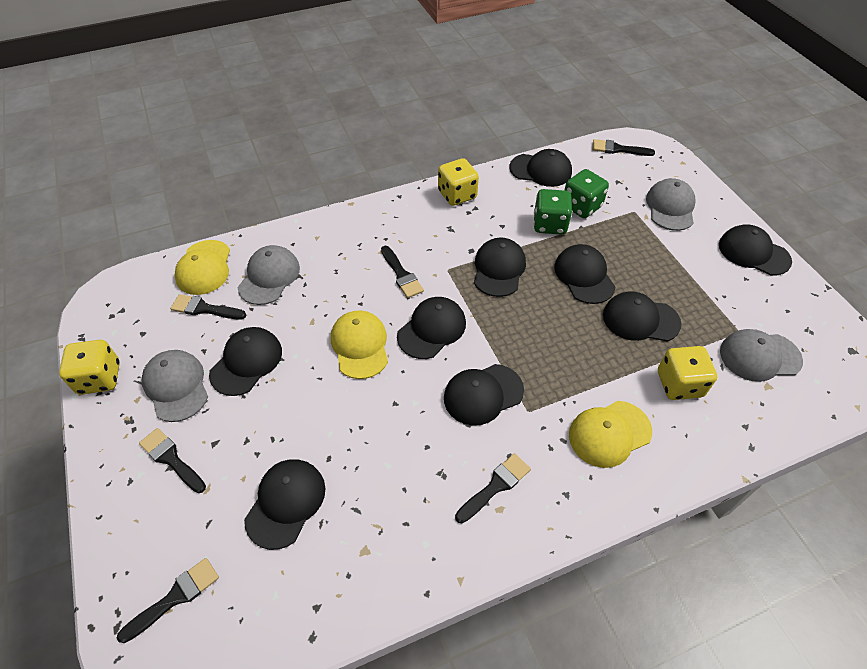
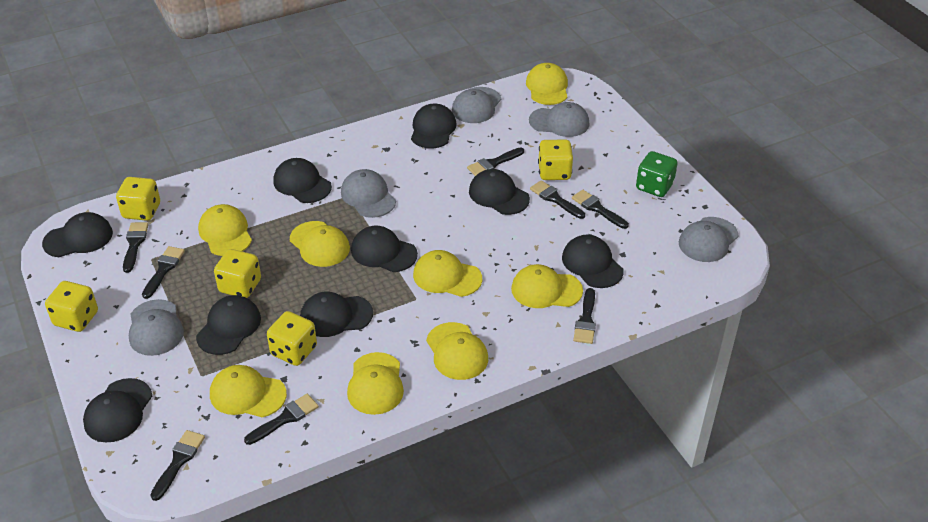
black brush: [117,558,219,643] [139,428,206,493] [170,294,247,320] [381,246,424,298] [455,453,531,523] [592,139,655,156] = 6 -> [123,222,149,273] [142,246,185,299] [150,430,205,501] [244,394,319,445] [467,147,524,176] [530,180,585,219] [572,190,629,229] [573,288,596,344] = 8
green dice: [534,189,572,235] [564,169,609,218] = 2 -> [636,151,678,197] = 1
grey cap: [142,350,208,422] [238,245,300,305] [646,178,696,231] [720,329,803,382] = 4 -> [129,299,184,356] [341,169,396,218] [452,87,502,123] [529,102,590,137] [679,217,738,262] = 5
yellow cap: [174,240,230,295] [331,310,388,379] [569,401,652,468] = 3 -> [198,204,252,256] [210,365,287,417] [290,221,350,267] [347,352,404,415] [413,250,482,297] [426,322,488,380] [511,264,583,308] [526,63,568,105] = 8
yellow dice: [59,340,120,395] [438,158,479,206] [658,346,717,400] = 3 -> [45,281,98,332] [116,177,160,221] [214,249,261,298] [267,311,317,366] [538,139,573,180] = 5

